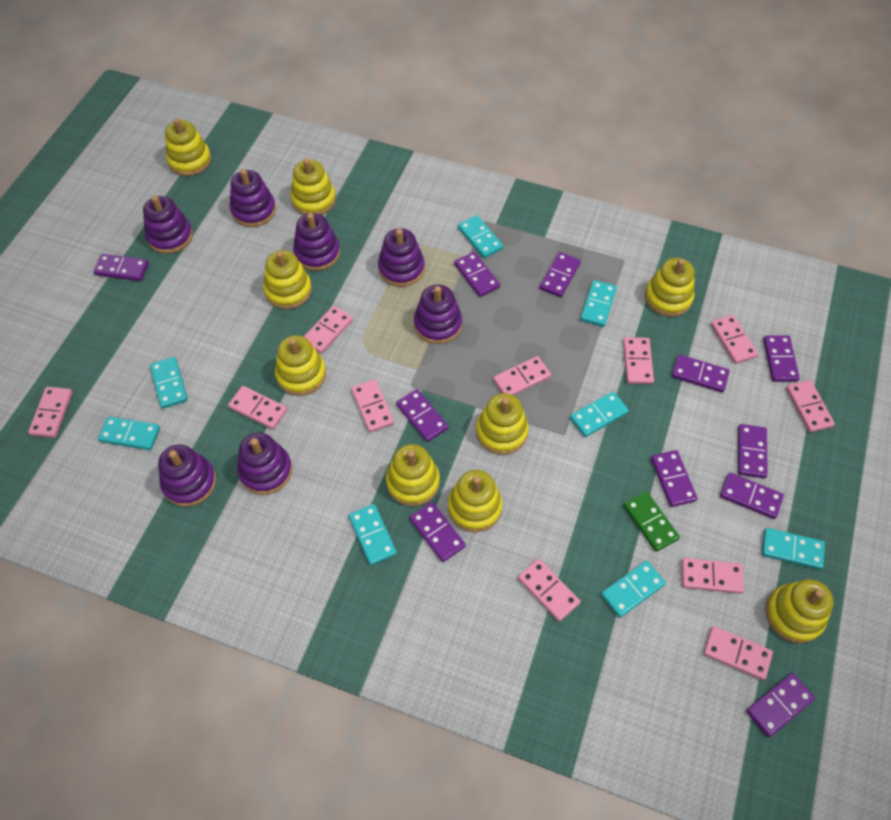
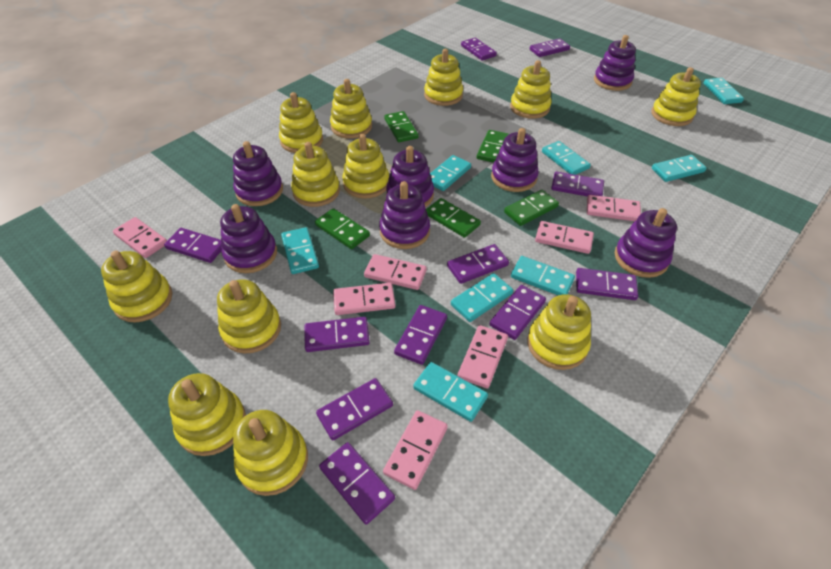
green domino: [623,491,680,552] = 1 -> [315,208,370,249] [384,111,419,142] [426,198,481,238] [477,130,509,163] [504,190,559,226] = 5
pink domino: [28,387,73,438] [228,386,287,429] [303,306,353,354] [351,379,394,433] [493,356,551,396] [518,559,580,622] [623,337,654,384] [681,558,744,594] [703,626,773,680] [711,315,758,364] [786,380,835,433] = 11 -> [113,217,167,258] [333,283,396,315] [364,254,427,290] [383,410,448,490] [458,325,508,389] [535,221,594,254] [587,195,641,221] = 7
yellow stacking toy: [165,118,211,176] [263,250,312,309] [275,335,326,396] [290,159,336,215] [386,444,440,506] [448,470,503,532] [476,393,529,455] [645,258,695,317] [765,579,834,643] = 9 -> [101,251,172,323] [168,373,246,456] [217,279,281,354] [233,410,308,496] [279,92,323,153] [291,142,340,207] [330,79,372,139] [342,134,389,199] [424,49,463,106] [510,60,552,119] [527,294,591,370] [652,67,701,126] = 12

